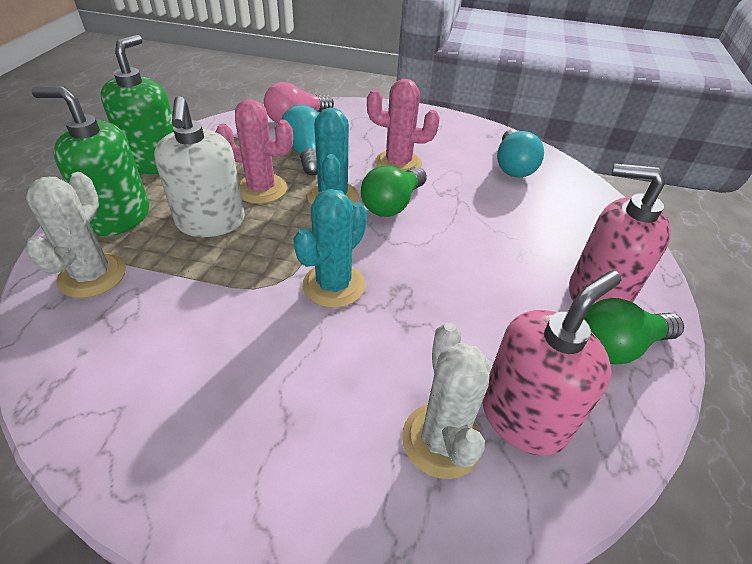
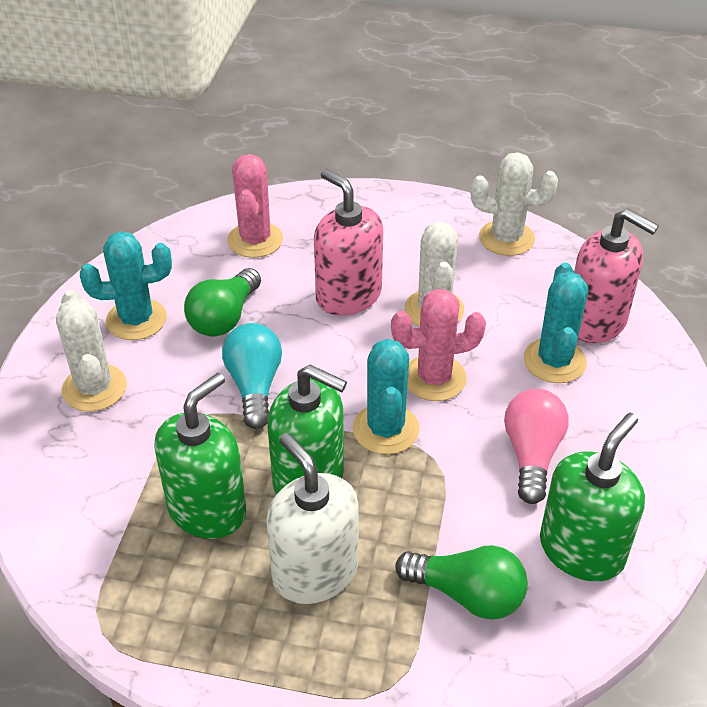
green soap dispenser: [31,86,149,236] [100,35,174,174] = 2 -> [154,373,246,539] [267,365,347,495] [540,413,645,582] = 3
turquoise cactus: [293,189,367,308] [307,107,359,205] = 2 -> [80,231,172,340] [353,339,419,454] [523,263,588,383] = 3
turquoise light bulb: [281,105,319,175] [497,129,544,177] = 2 -> [222,323,282,429] = 1
white cactus: [25,172,126,298] [402,322,491,479] = 2 -> [56,290,127,412] [404,222,464,327] [471,152,558,256] = 3

